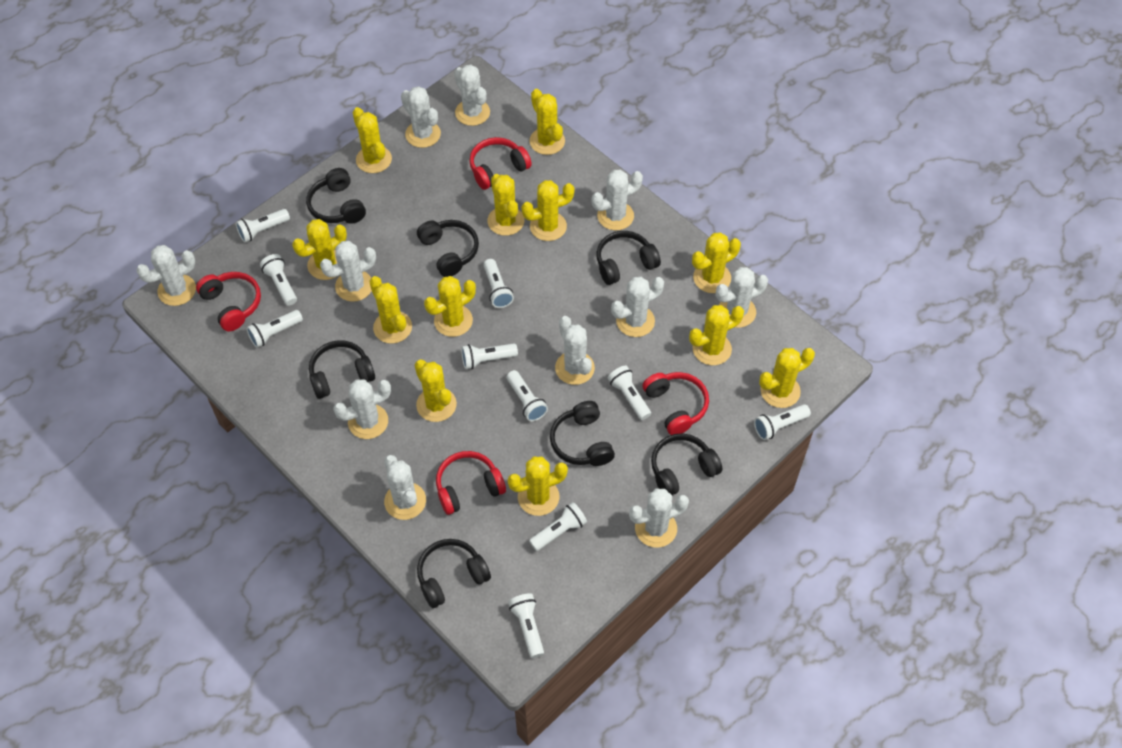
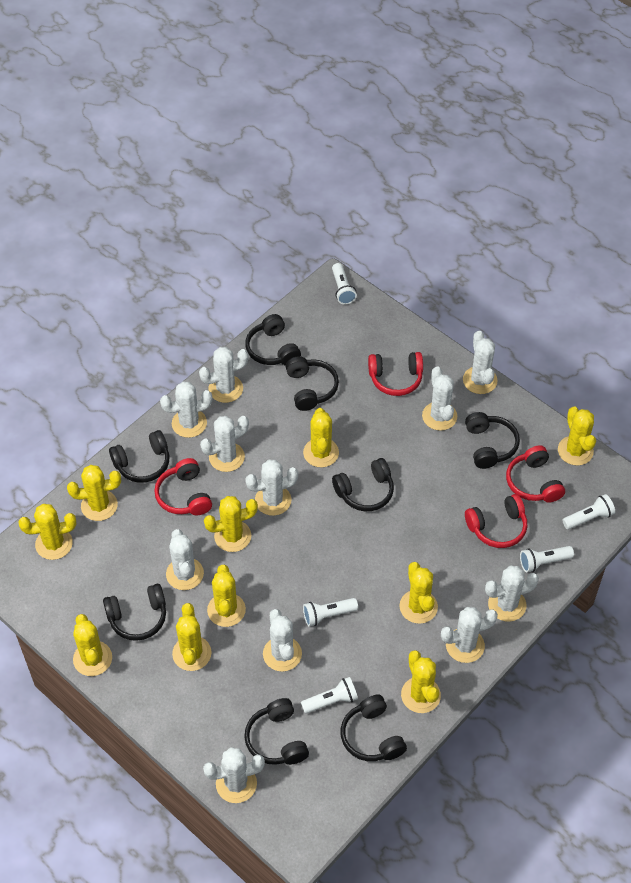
black headphones: [306,168,366,224] [309,340,375,399] [417,220,479,277] [417,539,491,608] [550,401,615,466] [596,231,661,285] [651,433,722,495] = 7 -> [103,584,166,641] [109,430,169,483] [244,698,309,765] [245,314,301,365] [286,356,339,411] [332,458,394,511] [341,694,407,761] [465,412,520,469] = 8
white flashlight: [236,209,290,243] [246,310,303,348] [260,254,297,306] [461,344,518,369] [484,259,514,308] [507,370,548,421] [508,593,544,658] [529,502,587,551] [608,366,651,420] [754,404,811,440] = 10 -> [301,677,358,714] [303,598,358,626] [332,263,357,305] [520,546,574,572] [562,494,615,529] = 5
yellow cactus: [292,219,347,280] [353,107,392,173] [369,276,412,344] [415,360,457,422] [424,276,476,337] [487,174,524,236] [508,456,568,516] [521,180,575,241] [529,89,565,155] [689,305,744,365] [692,232,741,293] [759,348,815,408] = 12 -> [18,504,76,560] [67,465,121,521] [73,614,112,676] [172,603,211,671] [204,496,258,552] [207,565,246,627] [303,408,339,467] [399,562,438,624] [401,650,441,713] [558,406,596,466] = 10

